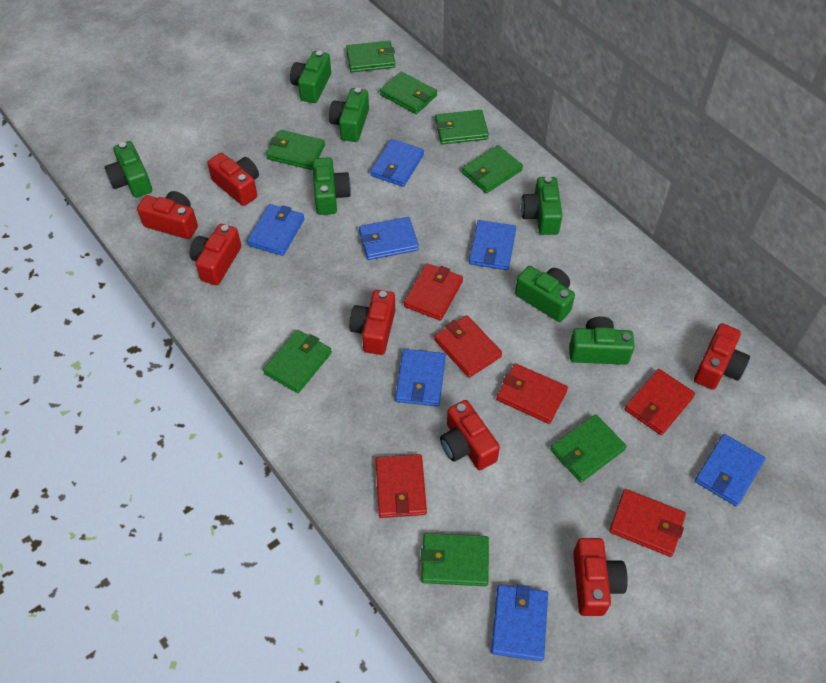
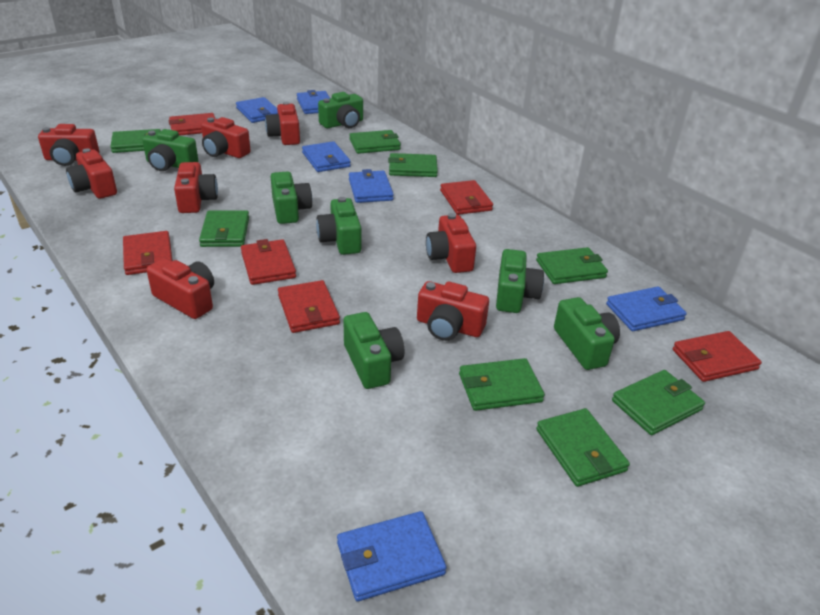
blue wallet: [247,204,305,256] [359,217,419,260] [370,139,424,187] [395,349,446,407] [469,220,516,270] [491,584,548,661] [695,434,765,506] = 7 -> [236,97,278,123] [297,90,330,114] [302,141,351,172] [337,511,447,601] [349,169,394,203] [606,286,687,331] = 6
red camera: [137,191,198,239] [190,224,241,285] [207,153,259,206] [349,290,395,355] [440,400,500,470] [573,538,628,616] [694,323,750,390] = 7 -> [38,124,99,166] [66,148,117,199] [147,258,214,319] [174,162,218,213] [201,117,251,158] [265,102,300,145] [417,281,489,341] [426,213,476,273] = 8

